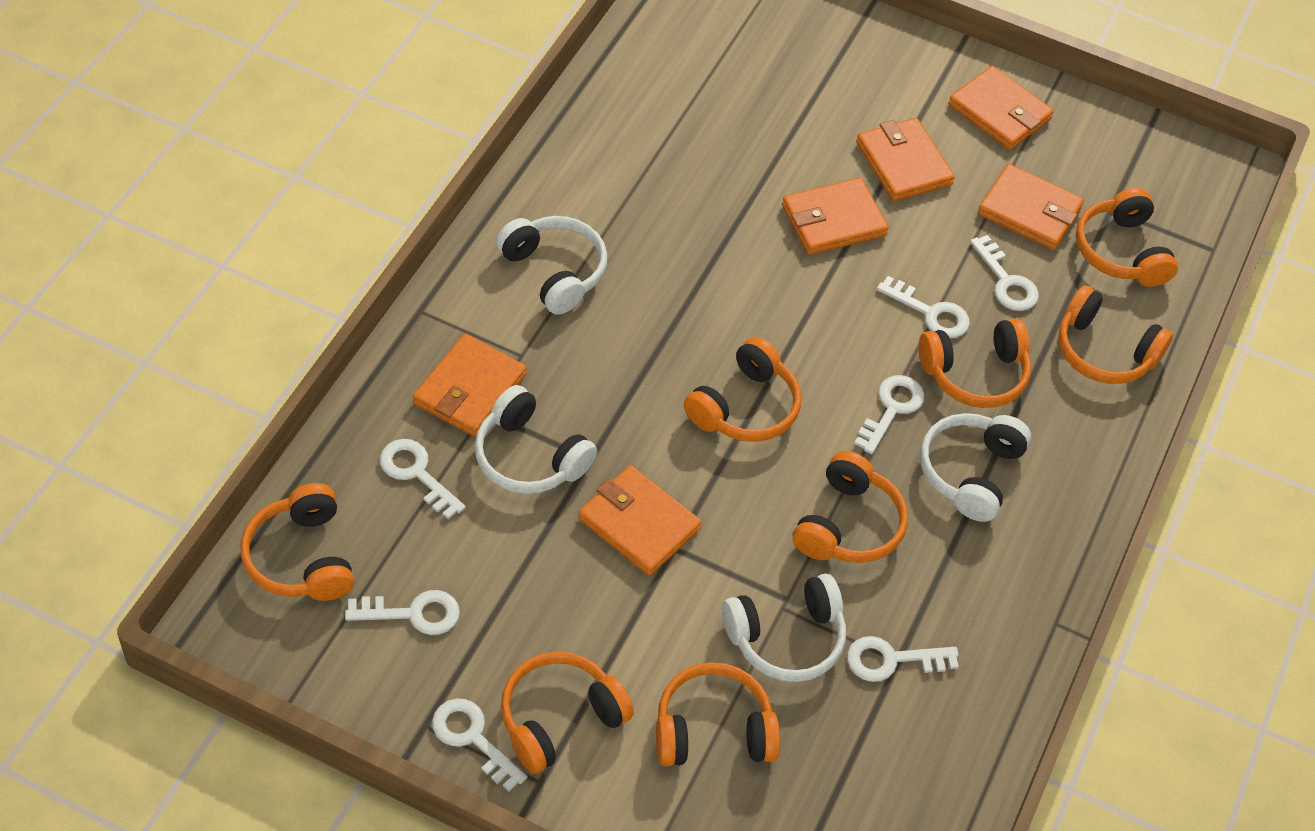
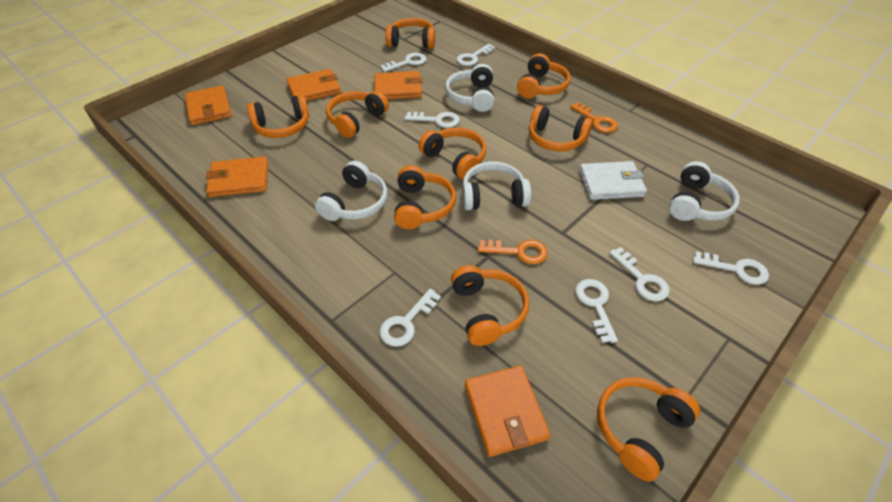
orange headphones: [240,483,354,601] [501,651,634,774] [656,662,780,766] [684,337,801,442] [792,451,908,563] [919,318,1031,408] [1058,285,1173,384] [1076,188,1178,287] = 8 -> [247,95,309,138] [326,91,389,138] [385,18,435,49] [394,165,456,229] [419,128,486,179] [451,265,529,346] [517,53,571,98] [529,105,593,152] [597,377,700,482] = 9
orange key: none = 0 -> [478,240,548,264] [570,102,618,133] = 2
orange wallet: [413,334,526,437] [578,465,702,576] [782,178,889,255] [856,118,955,201] [948,66,1054,150] [978,164,1084,250] = 6 -> [185,86,232,125] [206,156,268,197] [287,69,341,101] [374,71,422,99] [465,366,551,457] = 5
white wallet: none = 0 -> [579,161,647,200] = 1

